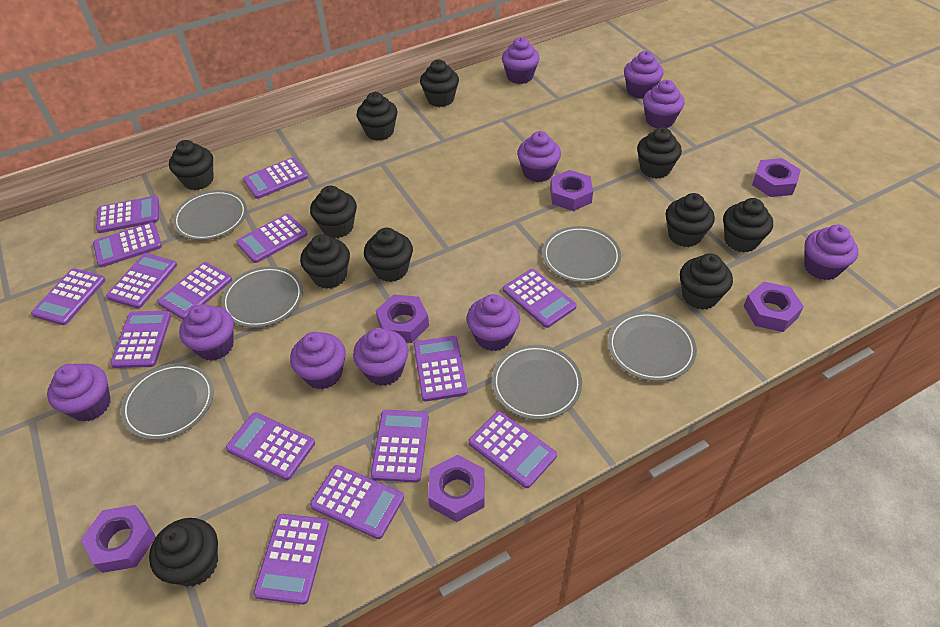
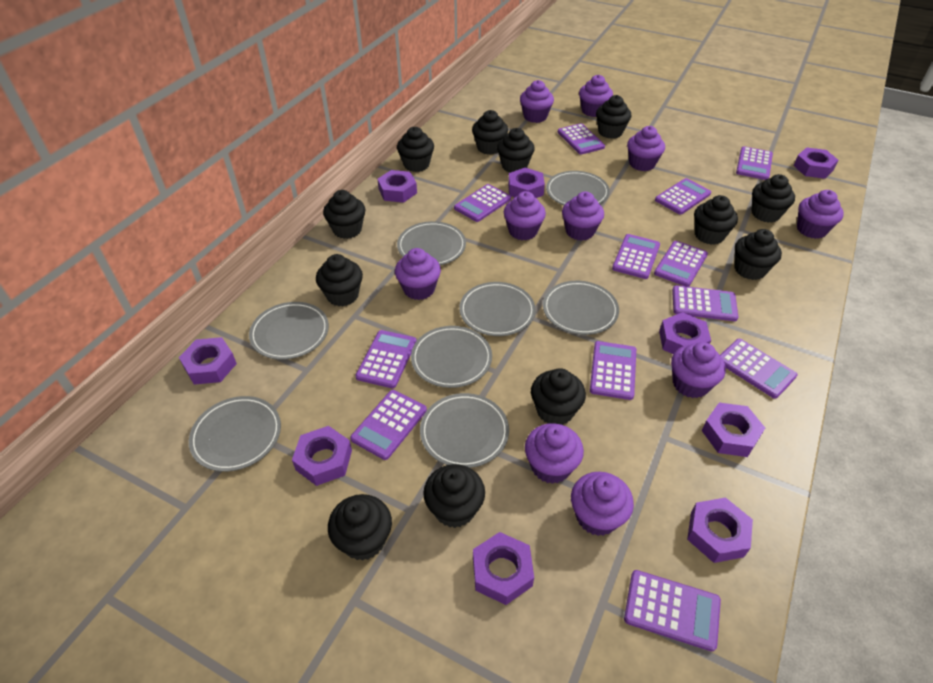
black cupcake: [149,518,218,587] [169,140,214,190] [300,234,350,289] [310,186,357,238] [357,92,397,141] [364,228,413,282] [420,60,459,107] [637,127,682,179] [666,193,715,247] [680,253,733,310] [723,198,773,252] = 11 -> [316,254,363,307] [323,190,365,239] [328,494,392,561] [397,127,434,172] [423,464,485,528] [472,110,508,155] [497,128,535,173] [531,368,586,425] [596,95,631,139] [694,195,738,245] [734,229,782,280] [752,174,795,223] = 12
grey plate: [121,363,214,440] [173,190,247,240] [221,266,303,328] [492,345,582,420] [542,226,621,283] [608,311,697,381] = 6 -> [189,396,281,472] [249,302,329,360] [397,221,466,265] [411,326,492,388] [420,393,509,468] [459,282,535,336] [543,281,619,335] [546,171,610,205] = 8
purple calculator: [31,268,106,325] [93,222,162,267] [96,196,159,233] [106,253,177,309] [110,311,172,368] [157,262,232,320] [226,412,315,480] [236,214,307,263] [243,158,308,199] [253,514,329,605] [310,465,404,539] [370,410,429,483] [414,336,468,402] [468,411,557,488] [503,269,576,328] = 15 -> [350,390,427,460] [355,330,416,388] [454,184,511,222] [557,123,605,155] [590,341,636,400] [612,234,660,279] [624,570,721,651] [654,241,708,287] [655,178,711,215] [672,285,738,321] [720,339,797,399] [736,146,773,180] = 12
purple nut: [81,505,156,573] [376,294,429,343] [428,455,485,522] [550,170,593,211] [744,282,804,332] [752,158,801,197] = 6 -> [179,337,237,385] [292,426,352,486] [377,170,417,203] [473,532,534,605] [508,168,545,198] [659,312,711,354] [687,498,753,563] [702,402,765,457] [794,147,838,179] = 9

